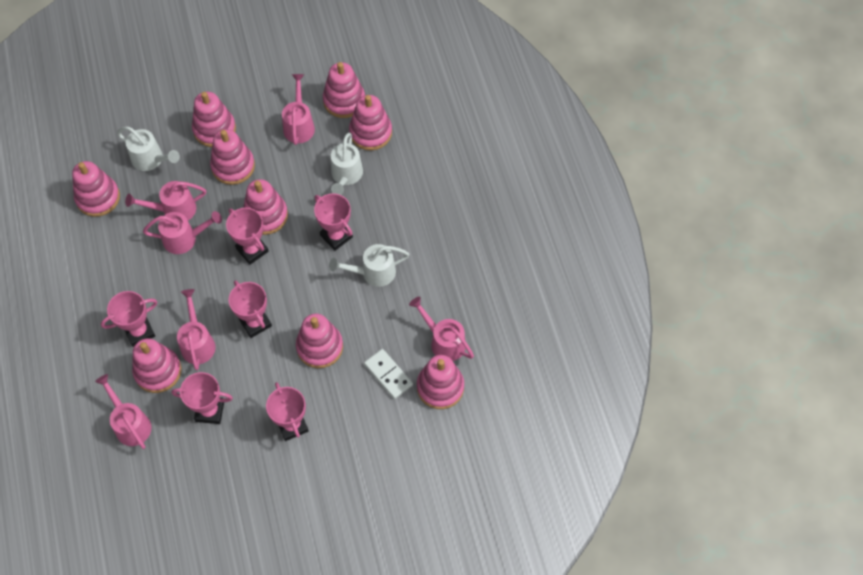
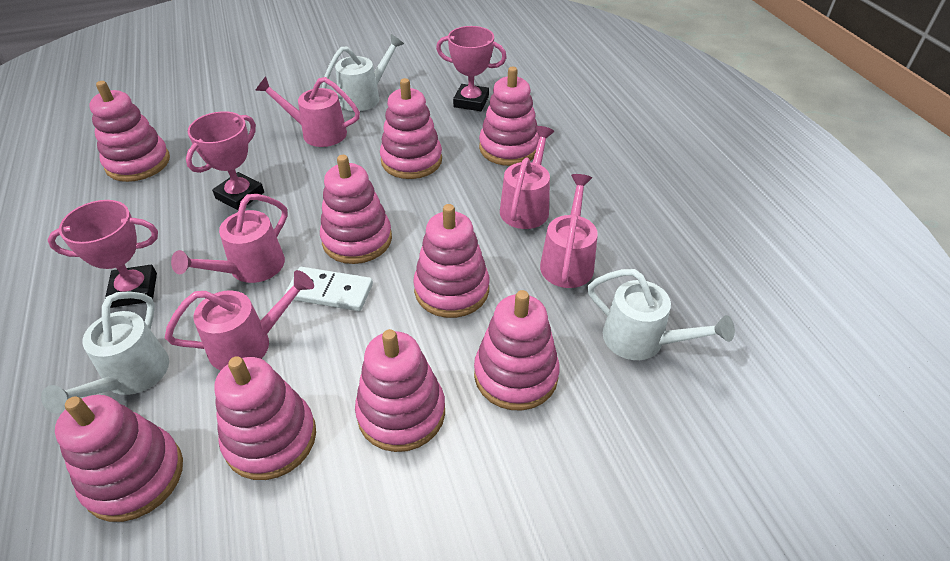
pink trophy: [101,291,157,347] [171,372,233,424] [226,208,269,265] [229,280,272,338] [266,382,309,441] [314,193,353,251] = 6 -> [48,200,158,308] [186,111,264,210] [436,26,507,111] = 3
pink watering can: [95,374,151,449] [125,181,206,220] [143,211,222,254] [177,289,216,370] [282,74,315,145] [409,297,474,361] = 6 -> [165,270,314,370] [171,194,288,283] [255,77,360,147] [500,126,554,229] [540,174,598,288] = 5

